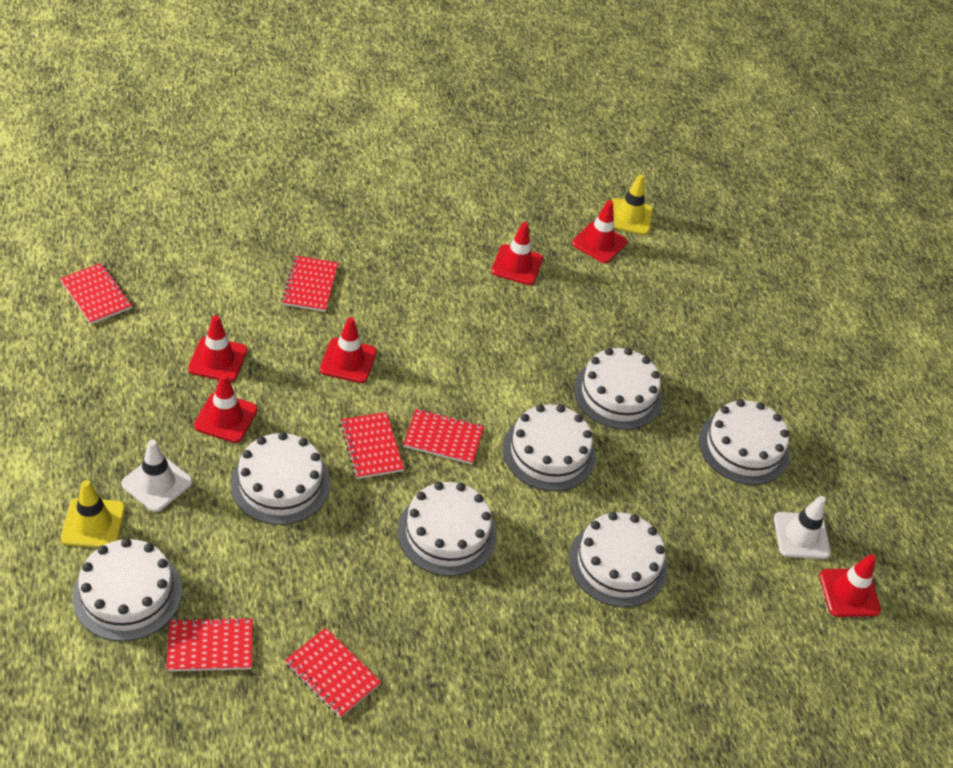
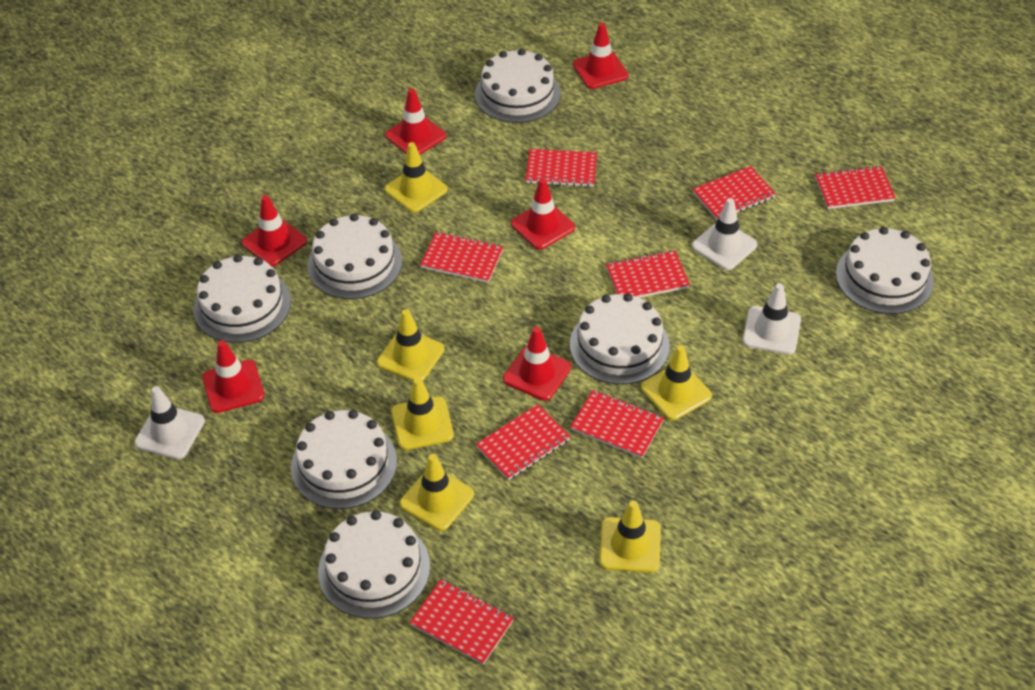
red notebook: [60,263,132,324] [166,617,253,671] [282,256,338,312] [285,628,381,718] [340,412,404,479] [403,409,484,464] = 6 -> [409,579,514,665] [420,232,503,283] [476,404,571,480] [526,149,597,187] [570,390,664,458] [606,250,690,298] [692,166,776,220] [815,166,896,209] = 8
white traffic cone: [121,440,193,512] [774,496,831,559] = 2 -> [134,386,205,459] [692,198,757,270] [742,283,801,354] = 3
yellow traffic cone: [61,480,125,548] [612,174,653,235] = 2 -> [377,309,444,381] [385,142,448,213] [391,377,454,450] [400,454,474,531] [600,500,661,573] [641,345,712,420] = 6

